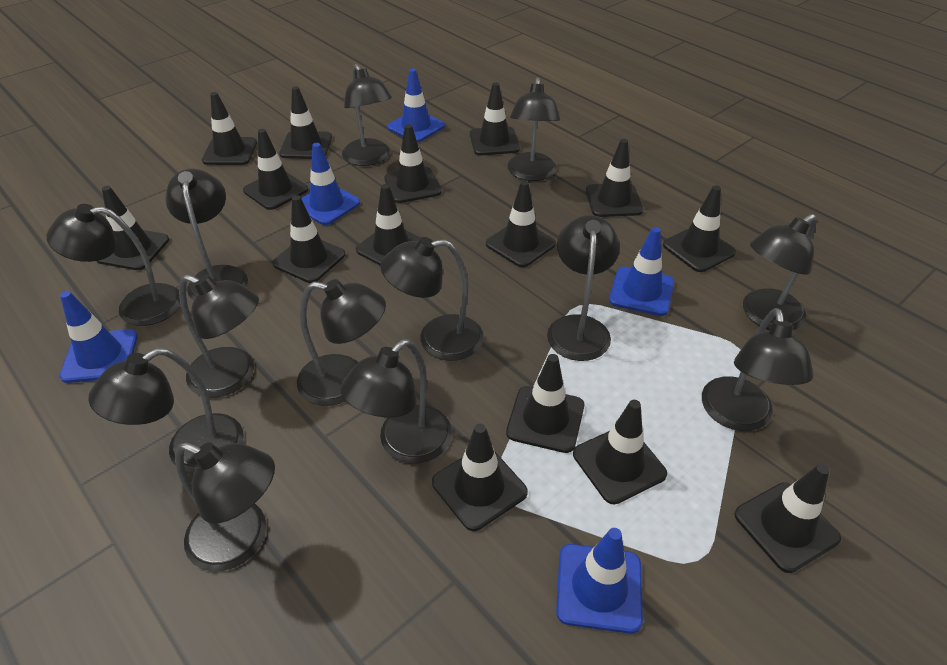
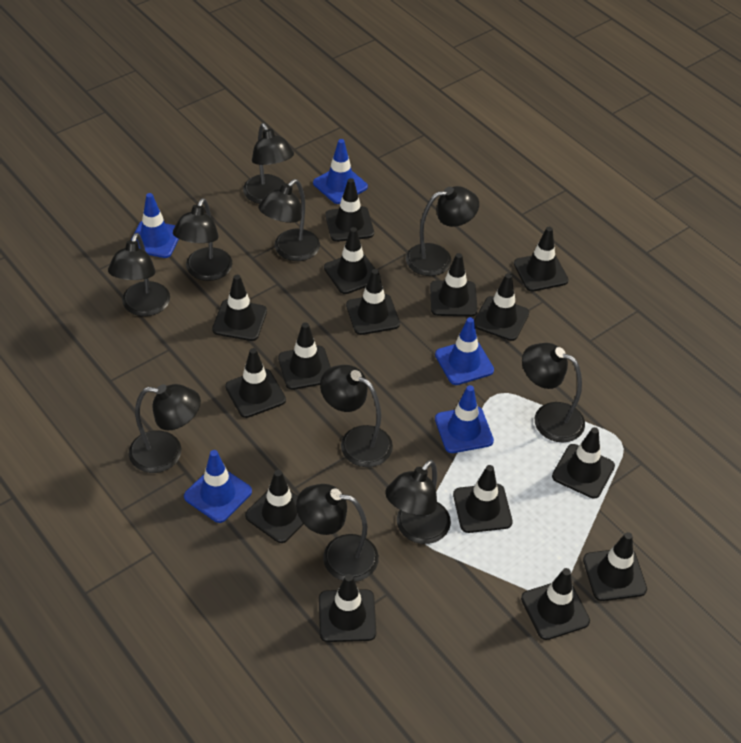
black lamp: [46,204,180,326] [88,348,244,473] [165,169,248,300] [175,442,275,571] [179,274,259,397] [297,279,386,406] [340,339,452,464] [342,64,392,166] [380,237,484,361] [507,77,560,181] [547,215,620,361] [702,308,814,431] [743,214,816,331] = 13 -> [108,233,170,316] [129,384,201,473] [173,198,232,281] [243,123,294,204] [258,179,320,261] [296,484,379,582] [320,365,393,467] [386,460,451,544] [406,186,479,276] [522,343,585,443] = 10

